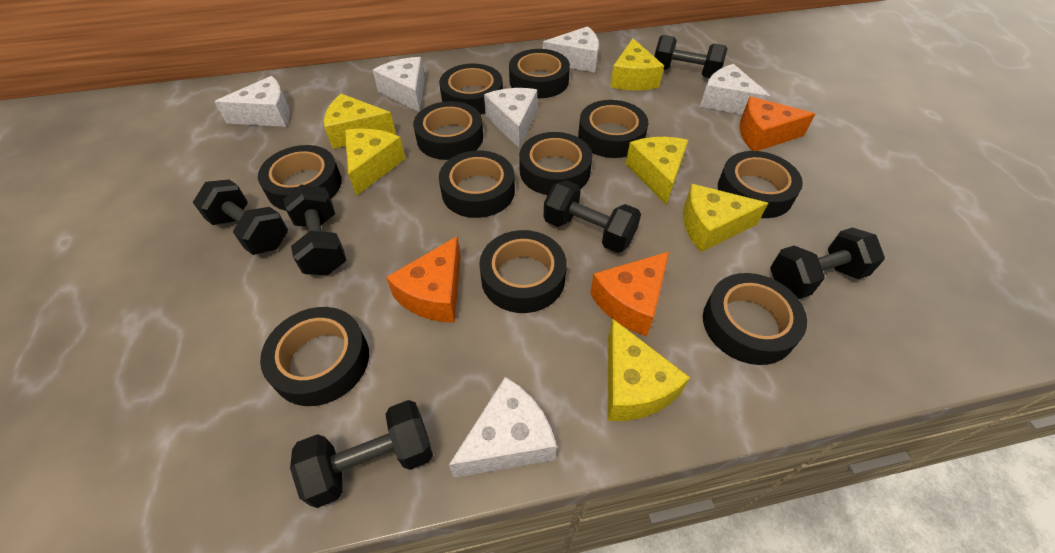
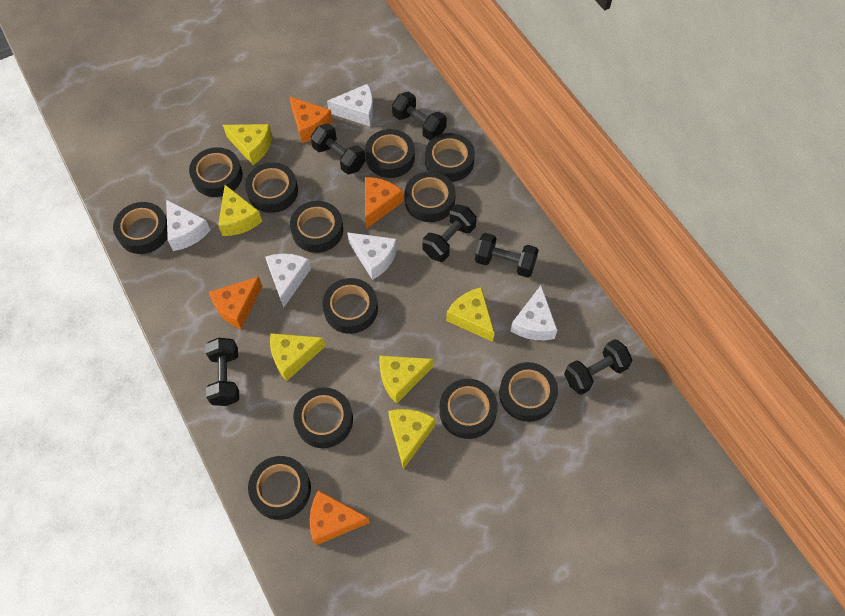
black tape: [258,145,342,211] [260,307,369,406] [413,101,483,160] [439,64,503,114] [439,150,515,218] [479,230,567,313] [509,49,570,98] [519,132,592,195] [578,100,648,158] [703,273,807,365] [718,151,803,218] = 11 -> [113,202,168,254] [189,147,243,197] [245,162,298,213] [248,456,311,520] [290,201,343,253] [293,388,353,448] [322,278,378,334] [365,129,415,178] [405,172,456,222] [425,133,475,182] [439,379,498,439] [499,362,558,422] = 12
orange cheese: [386,236,461,323] [590,252,669,336] [739,97,815,151] = 3 -> [209,277,262,329] [289,96,333,143] [310,490,370,545] [365,177,403,228] = 4
white cheese: [214,76,290,127] [373,57,425,112] [449,377,557,478] [484,88,537,148] [543,26,599,72] [700,64,770,115] = 6 -> [166,199,211,251] [265,254,311,308] [327,84,374,126] [347,232,397,280] [511,286,557,340] = 5

